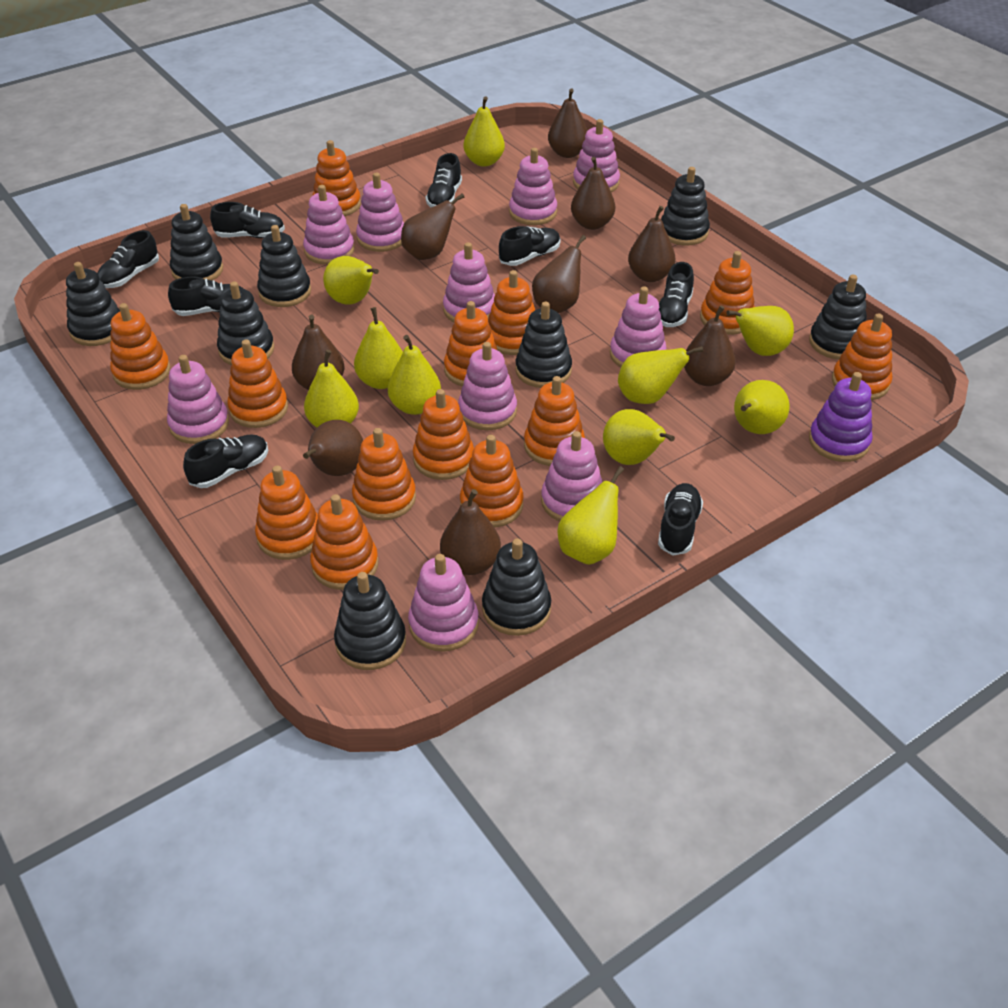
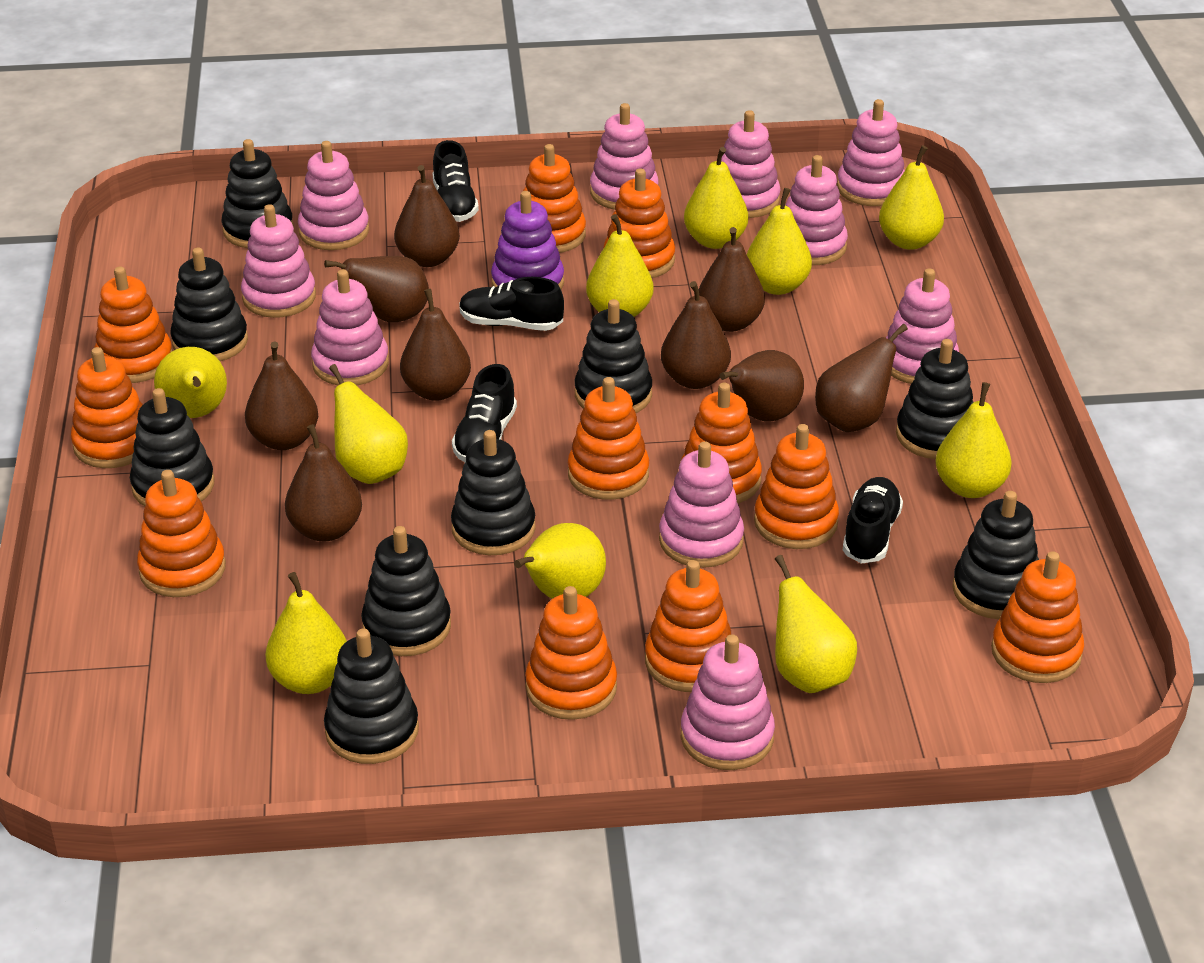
black shoe: [97,230,159,288] [168,276,244,316] [183,434,268,488] [210,202,285,238] [426,153,462,207] [499,226,560,266] [658,483,703,555] [659,262,694,327] = 8 -> [433,140,479,222] [452,364,517,462] [459,277,564,331] [843,477,903,564] = 4
orange stacking toy: [110,303,170,390] [227,339,288,428] [255,466,318,560] [310,494,378,590] [312,140,361,216] [352,428,416,521] [413,389,474,480] [444,301,497,386] [460,435,524,527] [488,270,535,355] [524,376,585,466] [700,251,755,335] [832,313,892,400] = 13 -> [71,347,143,468] [94,267,172,383] [137,470,226,597] [523,144,586,253] [525,586,617,720] [568,377,649,500] [603,168,675,278] [645,560,731,692] [681,383,762,503] [754,424,839,549] [991,551,1084,683] = 11

